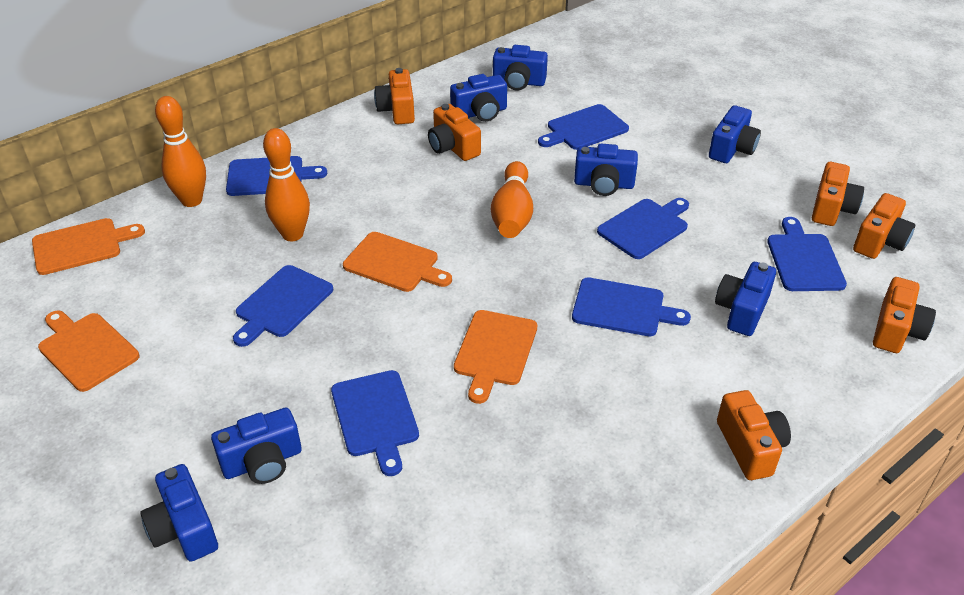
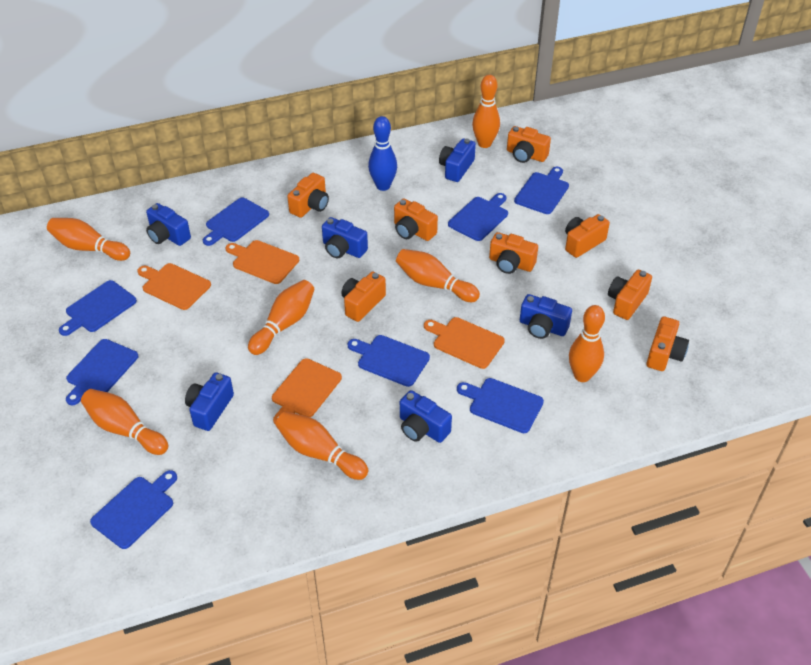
blue bowling pin: none = 0 -> [368,116,397,191] = 1
blue camera: [140,464,218,562] [211,408,302,484] [450,74,507,122] [493,45,548,91] [574,144,638,196] [709,105,761,163] [715,262,776,336] = 7 -> [146,203,191,246] [185,372,234,431] [322,217,368,258] [400,390,452,443] [439,138,476,182] [520,294,572,339] = 6
blue cutting board: [226,156,327,196] [233,265,333,347] [331,370,419,476] [538,104,629,150] [572,277,691,336] [597,198,689,259] [767,217,847,291] = 7 -> [59,280,137,336] [66,339,138,405] [90,470,177,549] [203,197,269,246] [348,335,430,387] [448,193,508,241] [457,378,544,433] [514,167,569,214] = 8
orange bowling pin: [155,96,206,207] [263,128,310,241] [491,161,533,238] = 3 -> [47,218,130,261] [81,389,168,455] [248,280,314,355] [275,411,368,480] [396,249,480,302] [472,75,500,148] [569,305,605,382] = 7
orange camera: [374,68,415,124] [428,104,481,161] [717,390,791,480] [812,162,864,226] [853,193,915,259] [873,277,936,353] = 6 -> [287,173,329,218] [341,271,386,322] [394,199,438,241] [489,232,538,274] [507,126,551,163] [565,214,610,258] [608,270,652,320] [646,316,689,371] = 8

